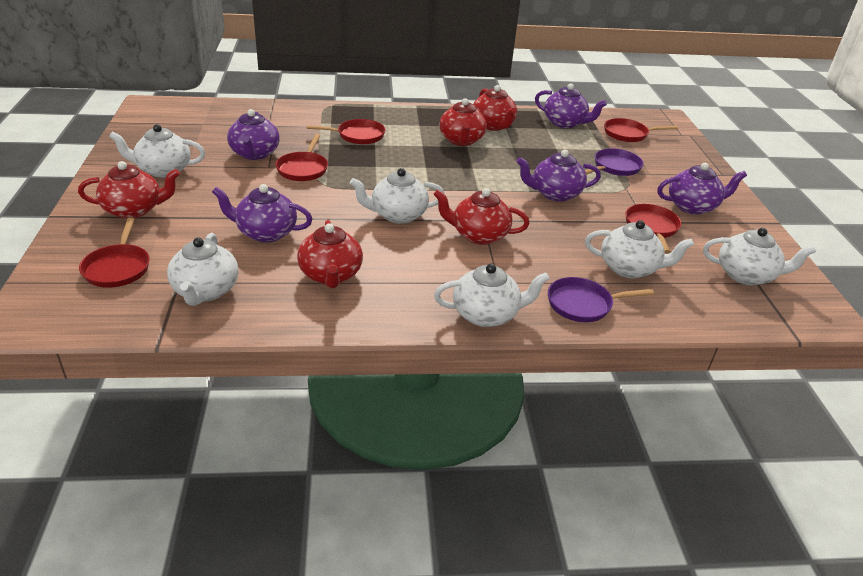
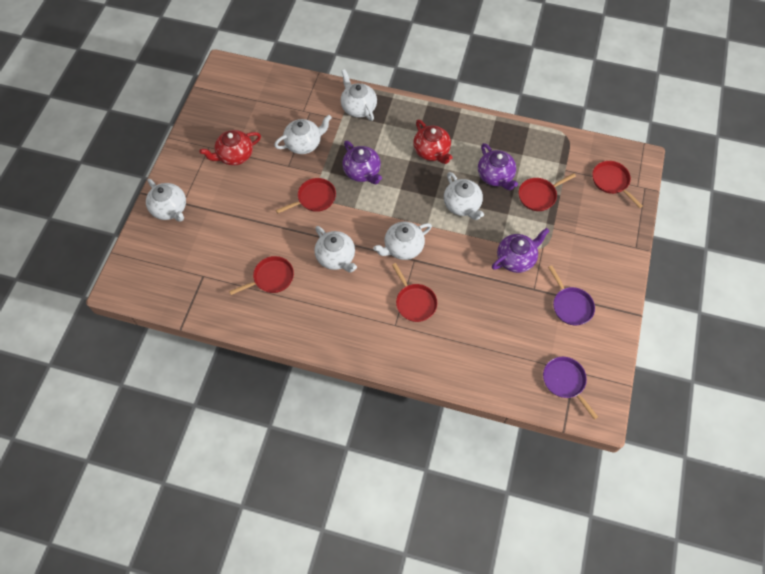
purple teapot: [212,184,312,243] [227,109,280,160] [516,150,601,202] [535,83,607,128] [657,163,747,215] = 5 -> [342,141,382,184] [478,143,518,190] [492,228,549,273] = 3
red teapot: [78,161,180,219] [297,220,363,288] [433,188,529,245] [439,98,487,146] [473,85,517,131] = 5 -> [199,130,261,166] [413,120,453,164] = 2

